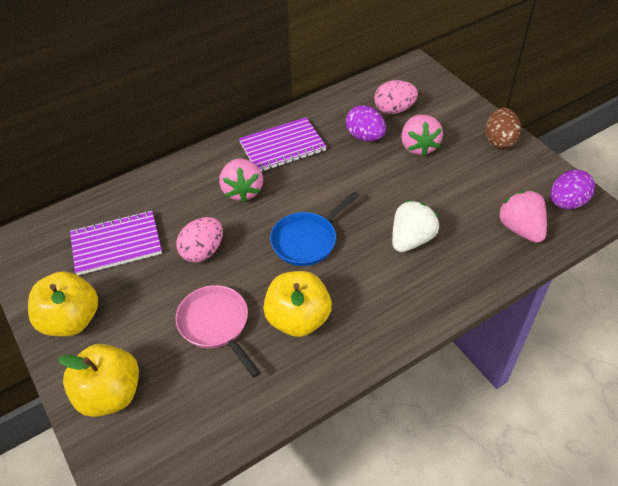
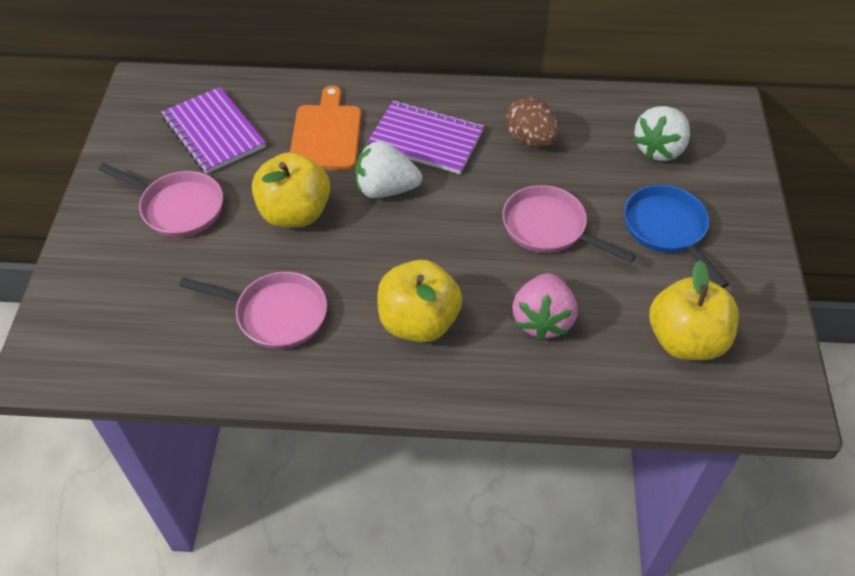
orange cutting board: none = 0 -> [290,86,361,170] = 1
pink egg: [176,217,223,263] [374,80,418,114] = 2 -> none = 0
pink pan: [176,285,261,378] = 1 -> [98,163,223,237] [179,272,327,349] [502,185,636,263] = 3
pink strawberry: [219,158,263,203] [401,115,443,157] [498,191,547,243] = 3 -> [512,273,578,341] = 1
purple egg: [346,105,386,142] [551,169,595,209] = 2 -> none = 0
white strawberry: [392,200,439,252] = 1 -> [355,141,422,198] [633,106,690,161] = 2

